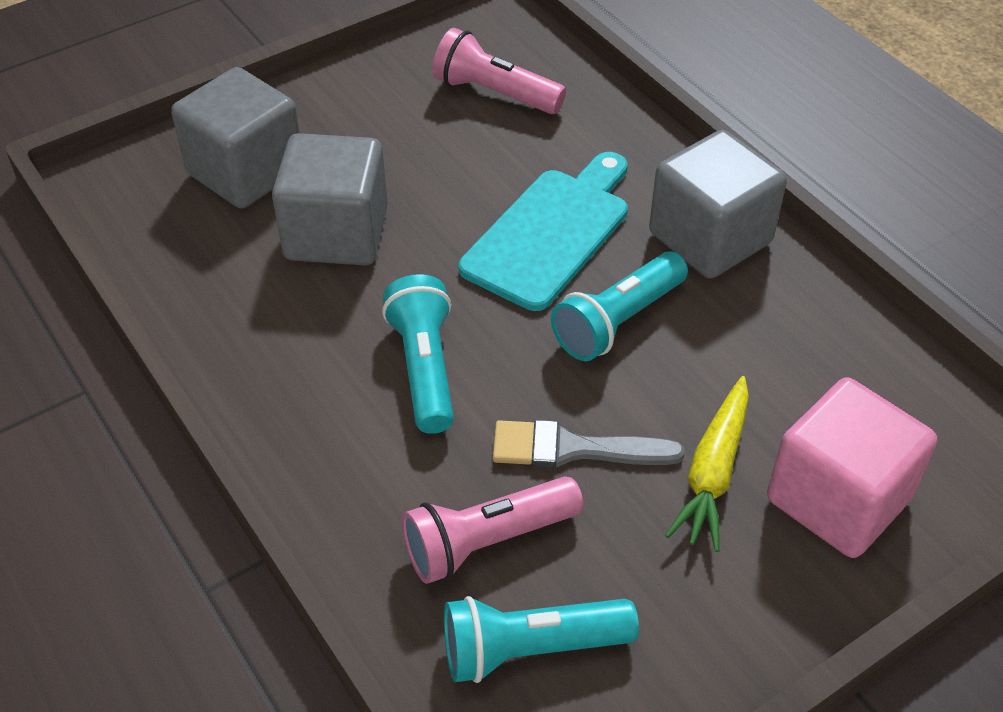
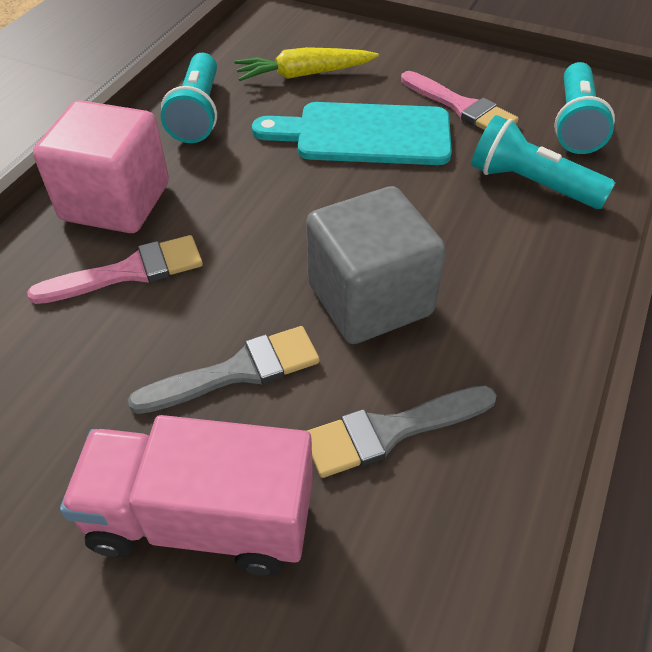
grey brush: [493,420,684,468] = 1 -> [128,326,320,414] [307,386,497,478] = 2
grey cube: [171,67,300,208] [272,133,388,265] [649,130,787,278] = 3 -> [306,186,446,344] = 1
pink brush: none = 0 -> [27,235,203,304] [401,71,518,130] = 2
pink flashlight: [402,476,583,584] [432,28,566,114] = 2 -> none = 0
pink truck: none = 0 -> [60,415,313,576] = 1

